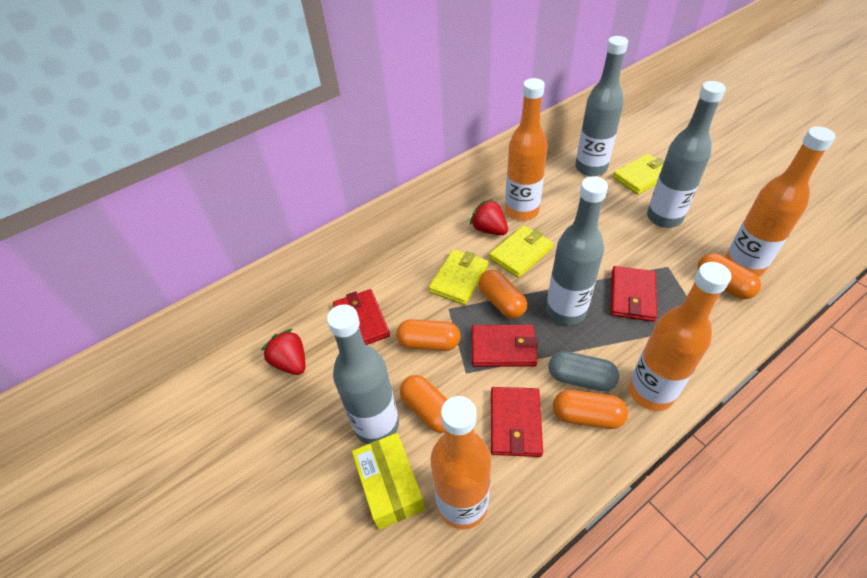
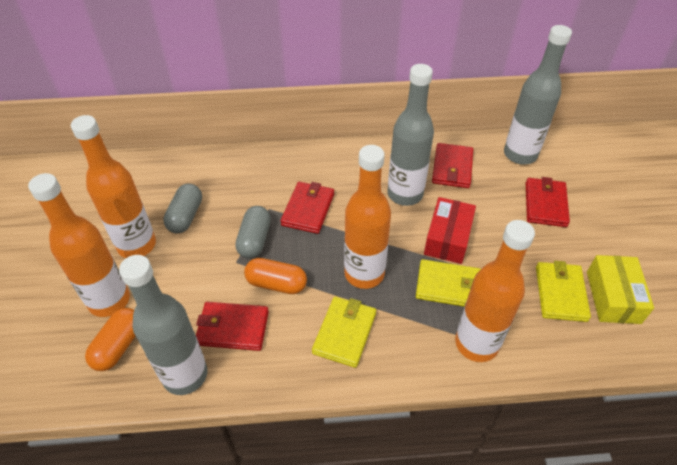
grey bottle: [327,304,399,444] [546,176,608,325] [575,36,628,176] [647,81,726,228] = 4 -> [119,255,207,395] [387,64,434,206] [504,25,572,164] = 3
grey capsule: [548,351,619,391] = 1 -> [163,184,202,234] [235,206,271,258] = 2
orange capsule: [396,319,460,351] [400,375,448,433] [478,270,527,319] [553,390,628,429] [697,253,761,299] = 5 -> [85,308,135,371] [244,258,307,294] = 2
red box: none = 0 -> [424,197,476,264] = 1
red strawberry: [261,329,306,375] [470,199,508,235] = 2 -> none = 0

